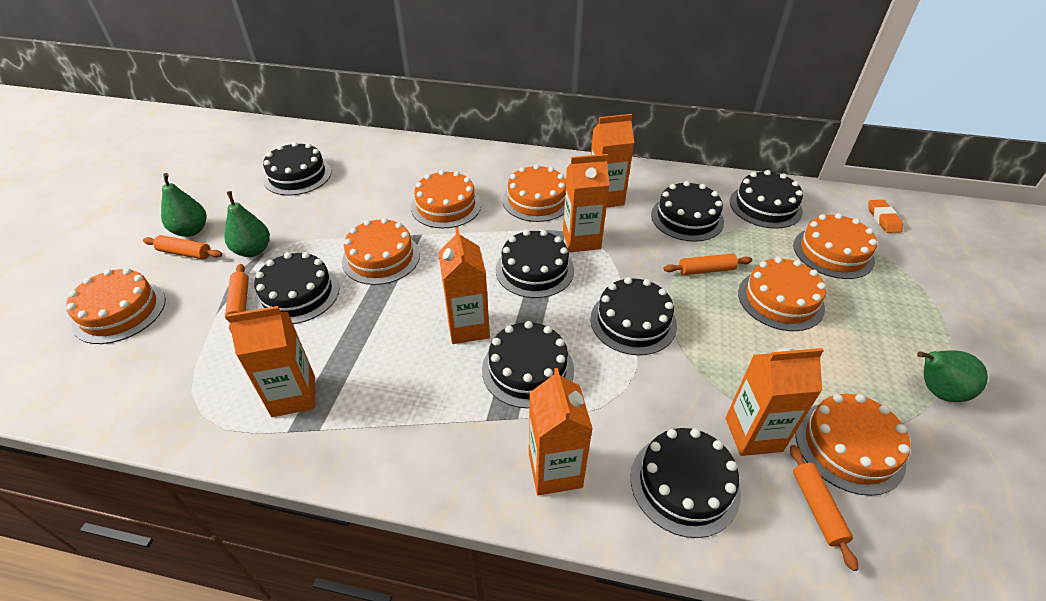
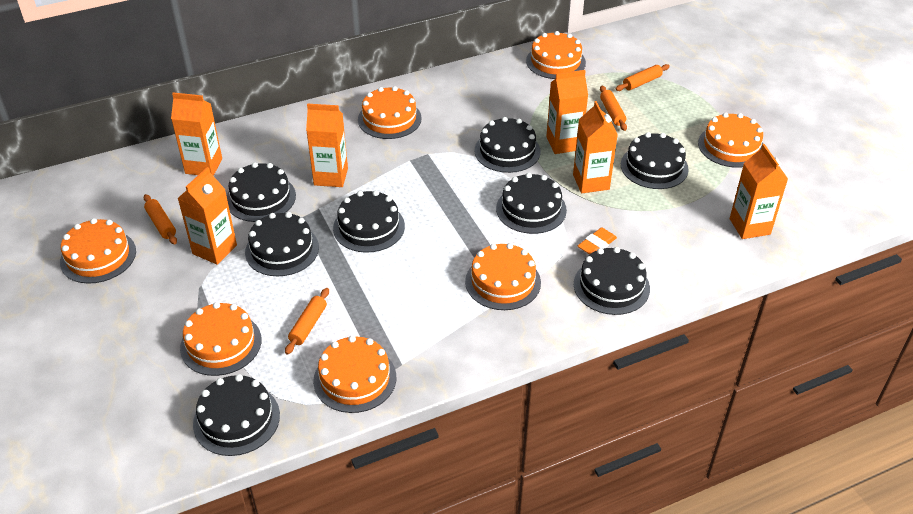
green pear: [161,173,207,237] [225,191,270,257] [917,350,988,402] = 3 -> none = 0

